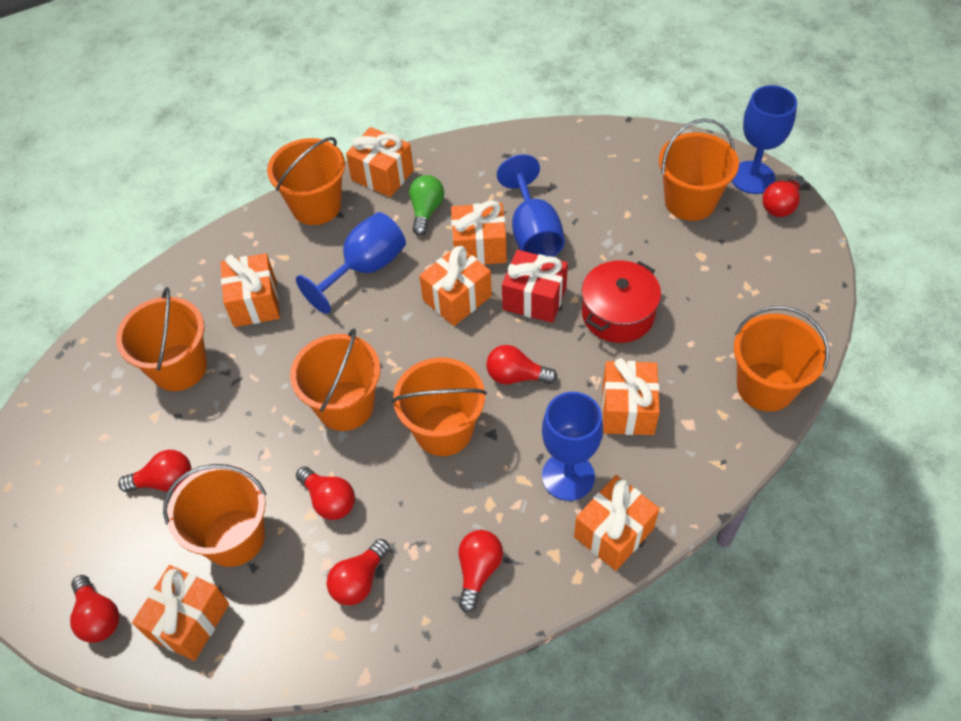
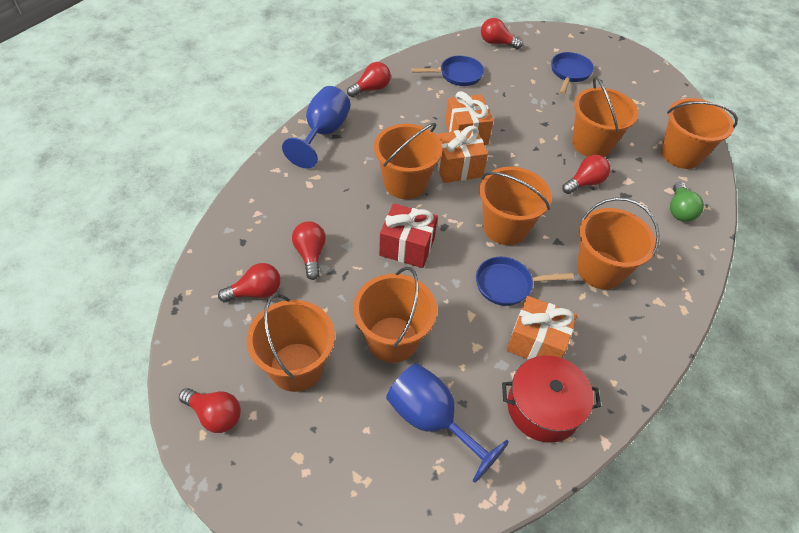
blue goblet: [296,212,406,314] [497,154,565,257] [542,392,603,501] [732,85,797,194] = 4 -> [282,86,351,169] [386,363,509,483] = 2
blue pan: none = 0 -> [411,55,484,86] [476,257,573,306] [551,52,594,94] = 3
orange gift: [132,565,229,661] [220,253,280,327] [346,127,414,197] [419,246,492,326] [451,200,507,265] [574,475,659,571] [602,358,660,435] = 7 -> [436,126,488,183] [445,91,493,145] [506,296,577,360] = 3
red light bulb: [70,575,119,643] [118,450,191,492] [296,466,355,520] [327,539,390,606] [459,530,503,613] [486,345,558,384] [762,175,805,217] = 7 -> [179,388,241,433] [218,263,280,302] [292,221,326,280] [347,62,391,97] [481,18,523,49] [562,155,611,194] = 6

